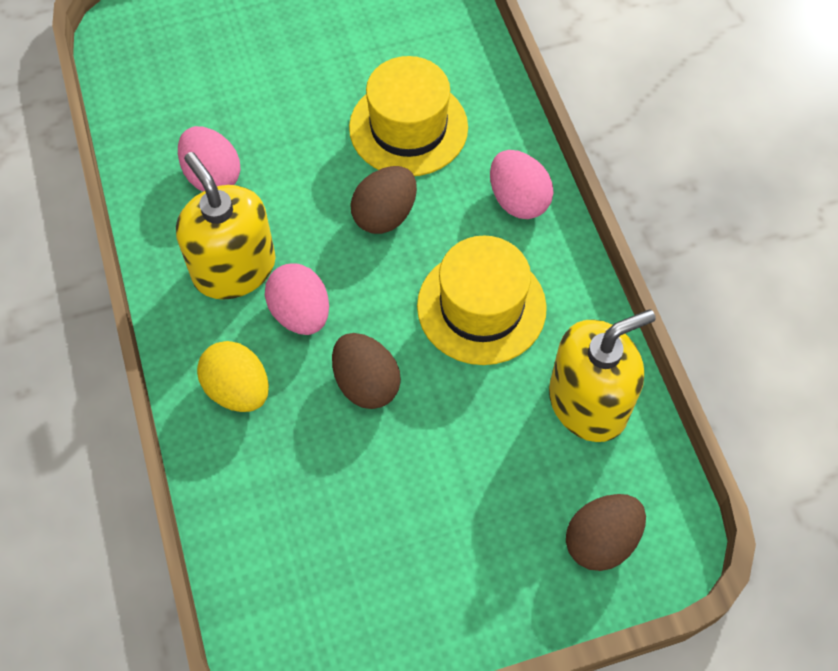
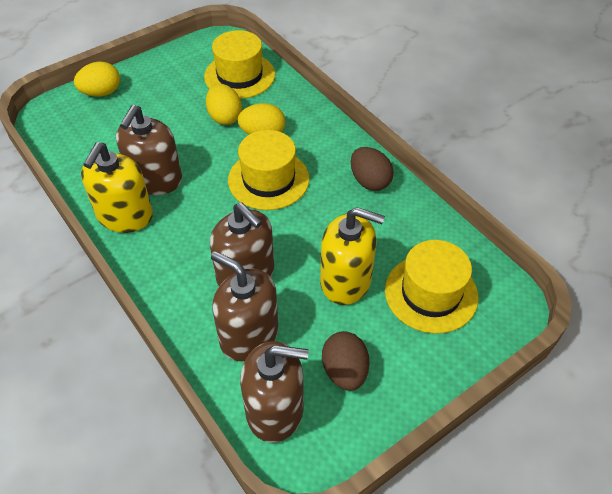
brown egg: [332,333,401,409] [350,166,417,234] [566,494,646,571] = 3 -> [322,331,370,391] [351,147,394,191] = 2
brown soap dispenser: none = 0 -> [116,105,182,195] [210,203,274,286] [211,251,278,361] [240,341,309,443] = 4
pink egg: [178,126,240,191] [265,264,329,335] [490,150,554,219] = 3 -> none = 0
yellow egg: [197,341,269,412] = 1 -> [74,61,120,97] [206,84,242,125] [237,103,285,135] = 3
yellow hat: [349,56,468,176] [417,236,547,365] = 2 -> [204,30,275,99] [228,130,310,210] [385,240,478,334] = 3

